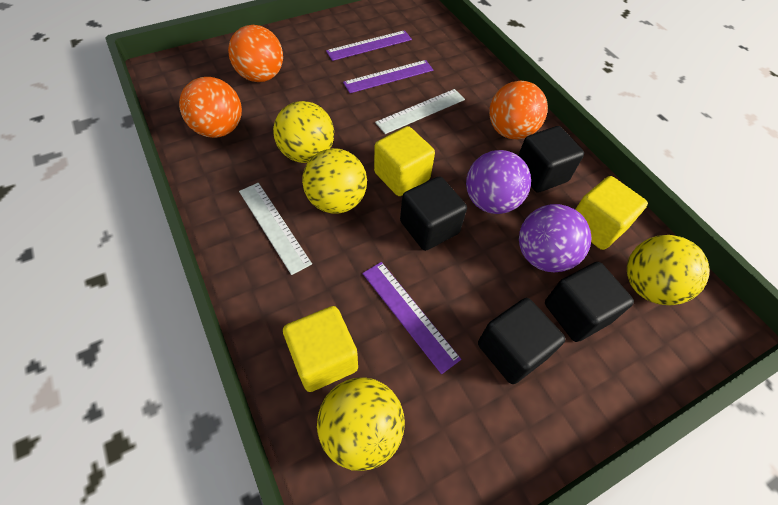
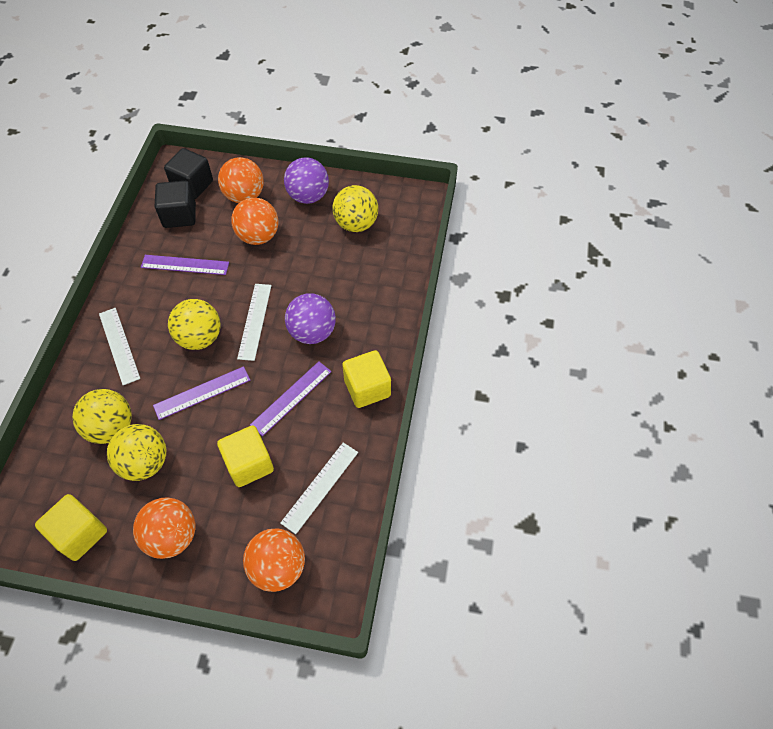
black cube: [400,176,467,251] [478,298,565,384] [518,126,584,193] [545,262,634,342] = 4 -> [155,181,196,228] [164,148,213,199] = 2
orange ball: [179,77,242,138] [228,25,283,82] [489,81,548,139] = 3 -> [133,497,195,559] [218,157,264,203] [231,197,279,245] [243,528,305,592] = 4
white ruler: [239,183,312,275] [375,89,465,134] = 2 -> [99,308,140,385] [237,284,272,361] [280,443,358,534] = 3

